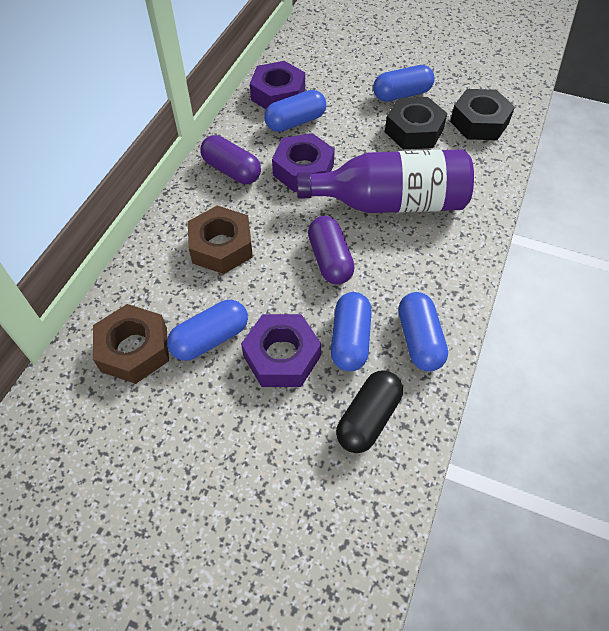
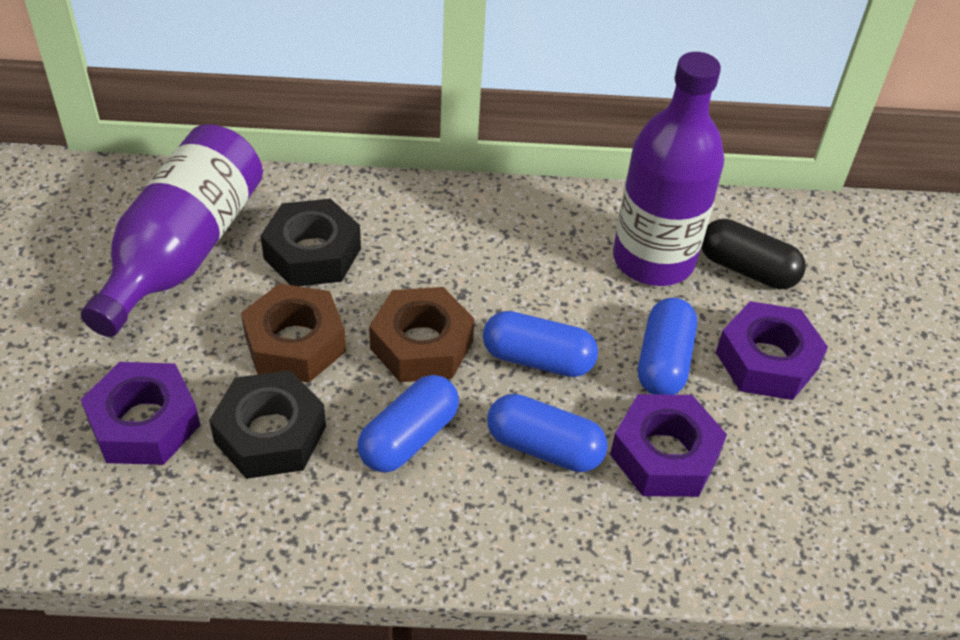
blue capsule: [167,300,248,361] [264,90,326,132] [331,292,372,371] [373,65,435,102] [398,292,448,371] = 5 -> [358,375,459,472] [483,311,598,377] [487,394,608,472] [638,298,697,395] = 4
purple bottle: [297,149,474,213] = 1 -> [81,124,263,337] [613,52,724,286] = 2
purple capsule: [200,135,261,184] [308,216,355,285] = 2 -> none = 0

